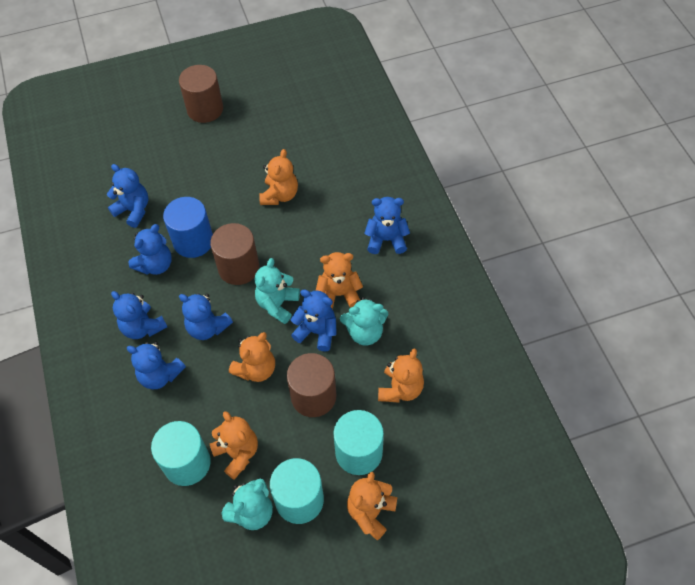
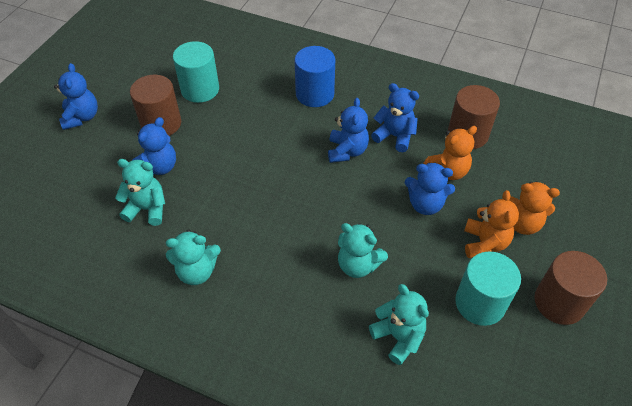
blue teddy bear: [107,164,149,228] [111,291,167,339] [127,342,186,389] [128,224,172,275] [179,293,233,340] [290,289,337,351] [364,197,410,254] = 7 -> [54,63,98,130] [132,117,176,175] [328,98,369,163] [371,83,419,152] [405,162,455,215] = 5
orange teddy bear: [210,411,258,480] [229,332,275,382] [259,149,298,205] [316,252,363,309] [347,472,398,540] [378,349,424,403] = 6 -> [423,126,477,180] [464,190,519,258] [510,181,560,235] = 3
turquoise cylinder: [151,421,211,486] [270,458,324,524] [334,410,384,475] = 3 -> [173,41,219,103] [455,251,521,326] = 2
turquoise teddy bear: [221,479,273,530] [255,258,300,324] [340,297,388,345] = 3 -> [115,159,165,226] [166,230,221,285] [338,223,388,278] [369,284,429,365] = 4

